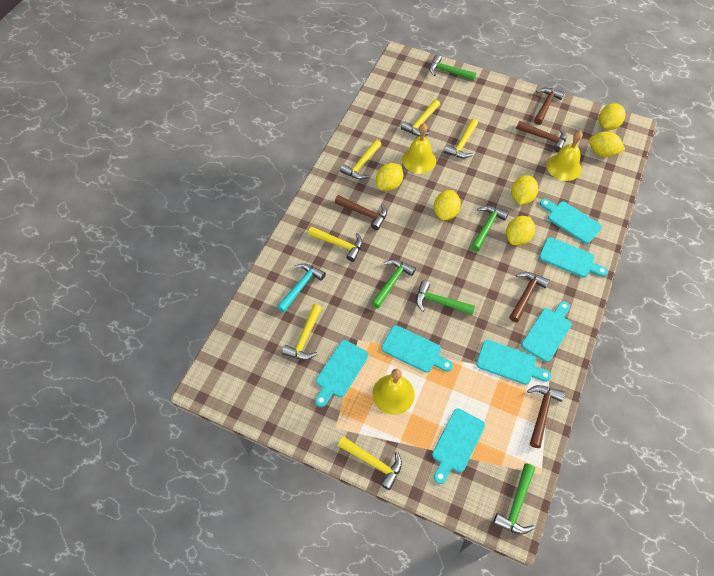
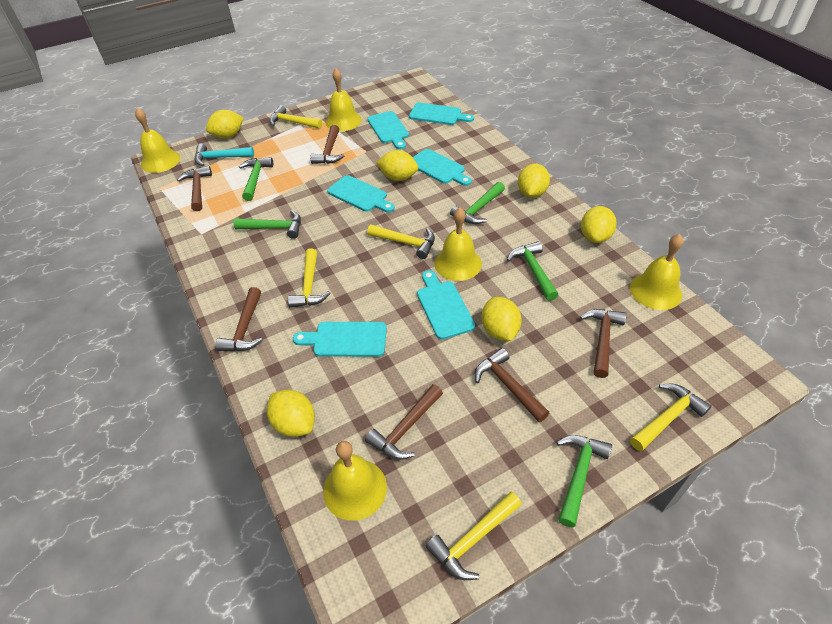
brown hammer: [335,195,387,230] [509,272,550,322] [516,121,567,152] [527,385,565,448] [534,87,565,125] = 5 -> [177,166,212,211] [215,287,263,351] [310,125,344,164] [365,384,443,460] [475,348,549,422] [580,309,627,378] = 6
turquoise cutting board: [315,340,369,407] [381,325,453,373] [432,408,485,484] [476,340,551,385] [521,301,572,362] [539,237,608,278] [540,199,602,244] = 7 -> [293,322,387,357] [327,175,395,212] [367,111,409,149] [409,103,474,125] [413,149,472,186] [417,270,475,340] = 6
yellow bell: [372,368,415,415] [402,123,436,174] [547,131,583,181] = 3 -> [135,108,180,173] [323,441,387,521] [326,68,362,131] [434,207,482,281] [630,234,684,310] = 5
yellow hammer: [282,304,322,360] [308,227,362,262] [338,436,402,490] [340,140,382,179] [401,99,440,136] [444,119,478,158] = 6 -> [269,105,322,129] [288,248,331,308] [367,224,435,259] [426,492,522,580] [630,384,711,451] = 5

